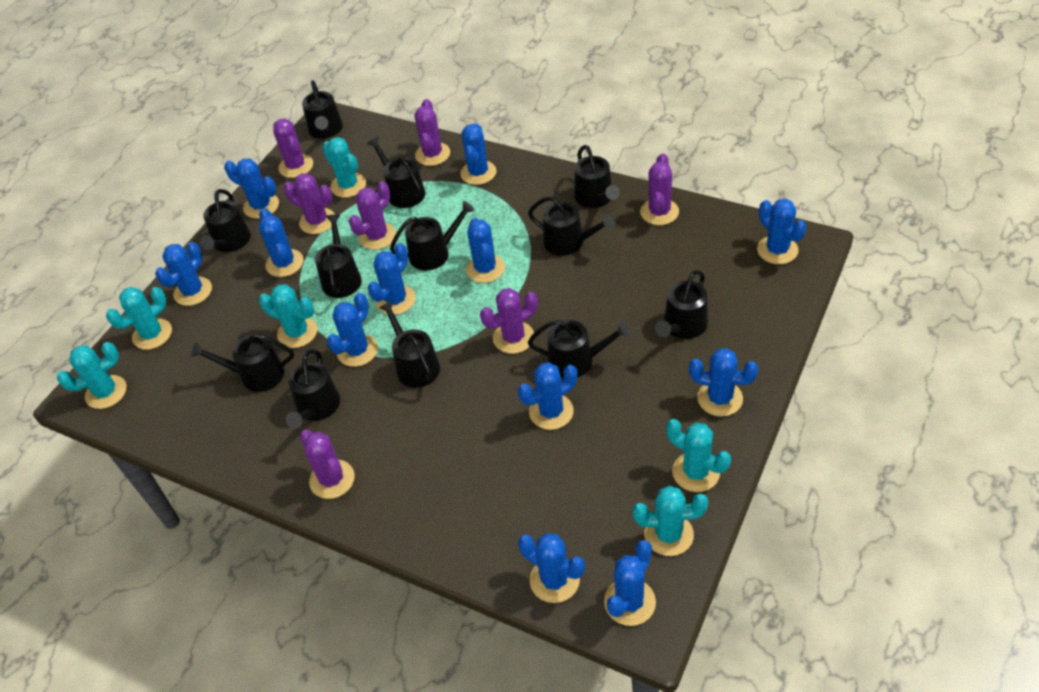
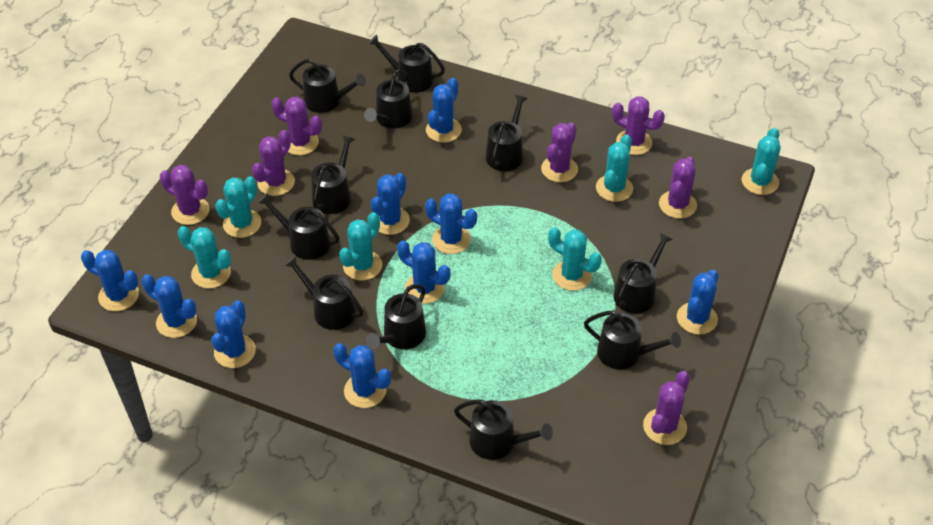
black watering can: [191,333,294,392] [200,189,251,252] [286,349,340,428] [302,80,343,139] [315,214,362,298] [367,137,425,208] [379,301,440,388] [390,201,475,271] [528,196,614,256] [528,320,631,378] [574,145,620,208] [655,270,708,339] = 12 -> [258,193,339,260] [284,255,363,330] [289,59,366,113] [311,135,355,214] [364,69,413,128] [366,284,426,349] [368,34,445,93] [454,399,553,460] [485,95,528,171] [584,310,681,369] [614,233,673,314] = 11
blue cactus: [155,242,212,306] [224,158,279,219] [259,208,303,277] [327,293,378,367] [368,243,416,315] [460,123,496,185] [466,218,505,283] [518,362,577,430] [518,533,585,603] [604,540,656,626] [689,348,759,417] [757,199,807,264] = 12 -> [81,250,139,311] [141,274,197,338] [211,300,256,368] [333,343,391,408] [371,173,410,235] [397,240,450,304] [425,193,477,254] [426,78,462,143] [677,270,719,335] = 9

